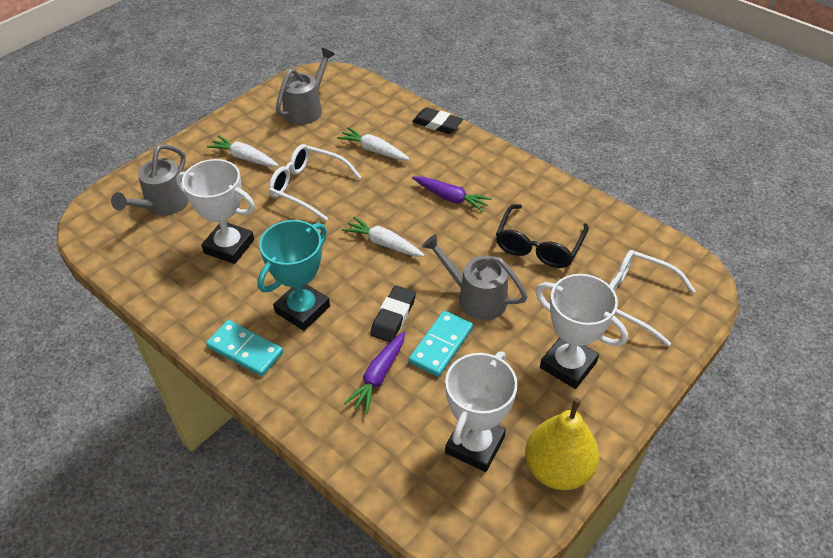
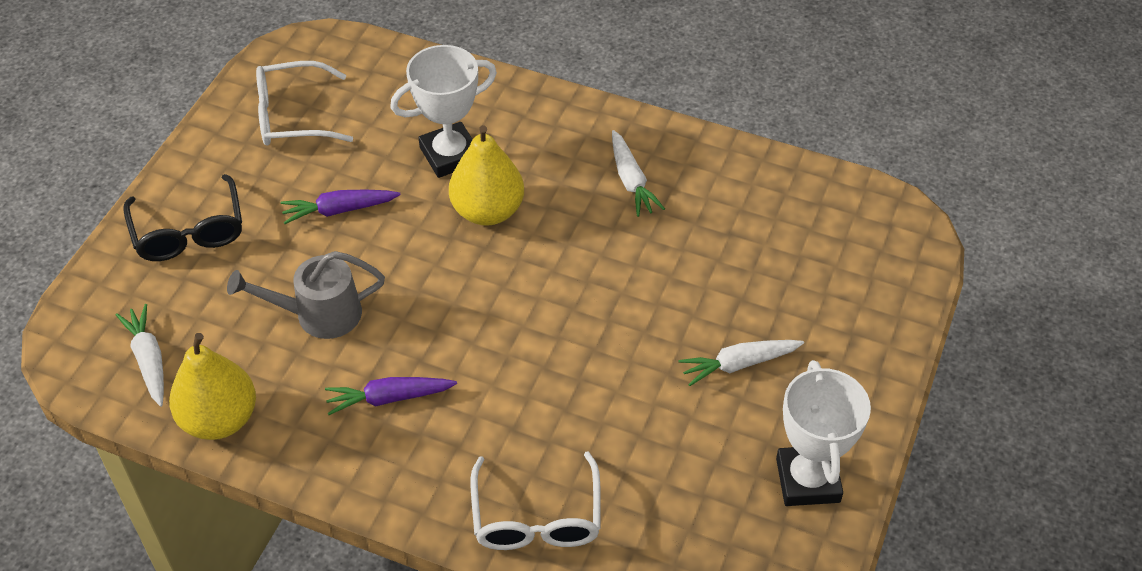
black eraser: [370,286,416,342] [412,107,463,134] = 2 -> none = 0
grey watering can: [111,144,189,216] [276,48,335,125] [422,234,528,320] = 3 -> [227,251,385,339] = 1
turquoise domino: [206,320,283,376] [409,311,473,377] = 2 -> none = 0
turquoise trophy: [257,220,330,331] = 1 -> none = 0
white trophy: [176,159,255,264] [445,351,518,472] [535,274,628,389] = 3 -> [390,45,497,178] [776,360,871,506] = 2
yellow pear: [525,398,599,490] = 1 -> [169,333,256,440] [449,125,524,226] = 2

